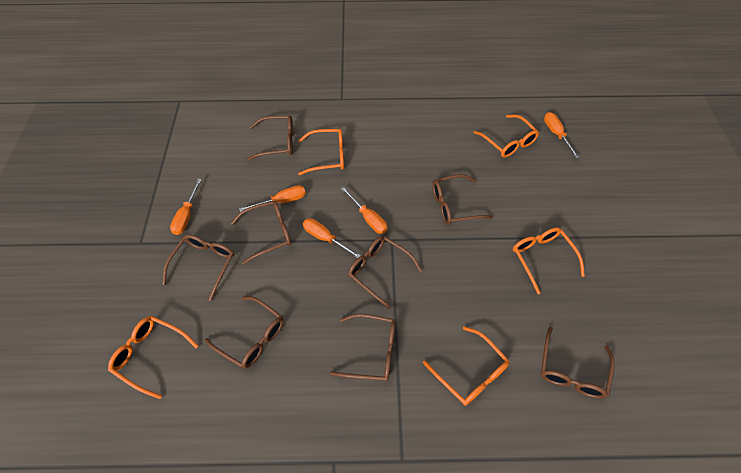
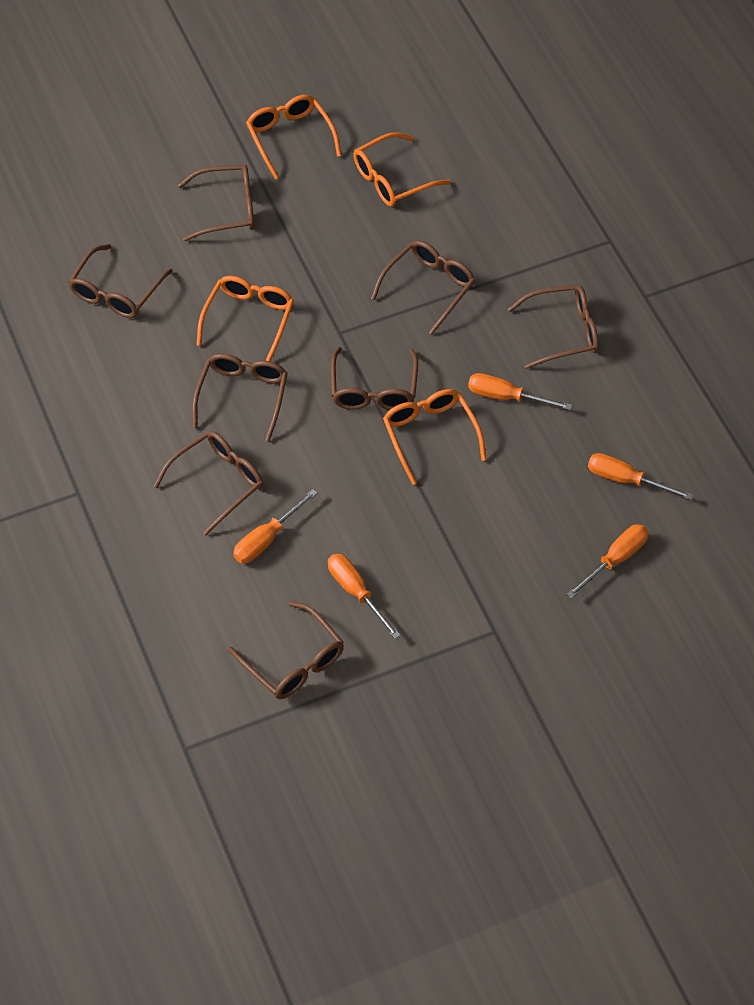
orange glasses: [108,316,199,399] [298,129,344,175] [423,326,509,406] [473,115,539,157] [513,227,585,294] = 5 -> [197,276,294,361] [246,95,342,179] [353,132,451,207] [383,389,486,485] = 4

